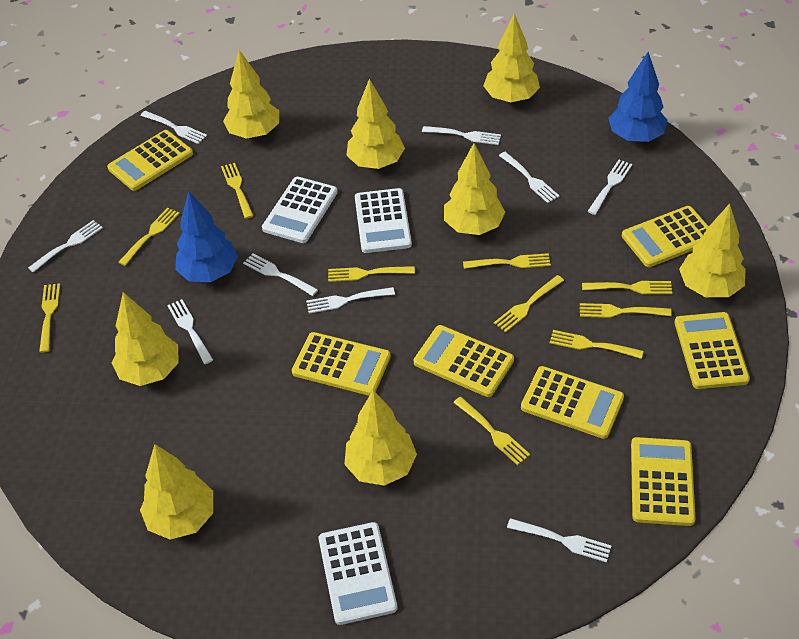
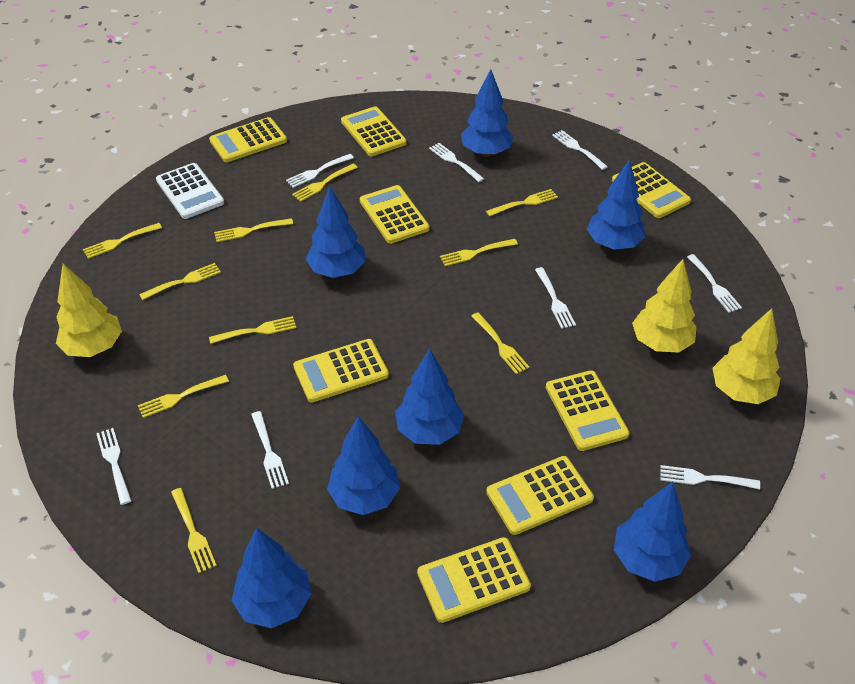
blue tree: [175,191,238,282] [609,52,667,142] = 2 -> [232,528,312,628] [306,186,365,278] [327,416,400,515] [395,348,464,445] [461,69,514,157] [587,159,646,250] [614,482,691,582] = 7
white calculator: [262,177,338,243] [319,522,397,625] [355,188,412,253] = 3 -> [156,163,224,219] = 1
white fork: [28,220,103,272] [141,111,207,144] [167,299,213,364] [243,253,318,296] [306,287,395,314] [422,126,501,145] [499,152,559,203] [507,518,612,563] [587,160,632,215] = 9 -> [96,428,131,505] [251,411,289,489] [286,154,354,188] [429,143,484,182] [535,267,576,329] [552,130,608,170] [660,465,760,489] [687,254,742,313] = 8
yellow calculator: [107,130,193,191] [292,332,391,396] [414,325,514,397] [521,366,624,439] [622,206,709,267] [631,437,695,526] [675,312,750,389] = 7 -> [209,117,287,162] [293,339,389,402] [341,106,407,156] [360,185,430,244] [417,537,531,623] [486,456,594,535] [546,370,630,451] [612,162,691,218] = 8
yellow tree: [112,292,179,386] [140,444,213,540] [223,50,279,139] [344,390,417,486] [346,79,405,169] [444,143,505,235] [483,14,540,103] [679,204,746,297] = 8 -> [56,264,122,357] [632,259,697,353] [712,308,781,404] = 3

